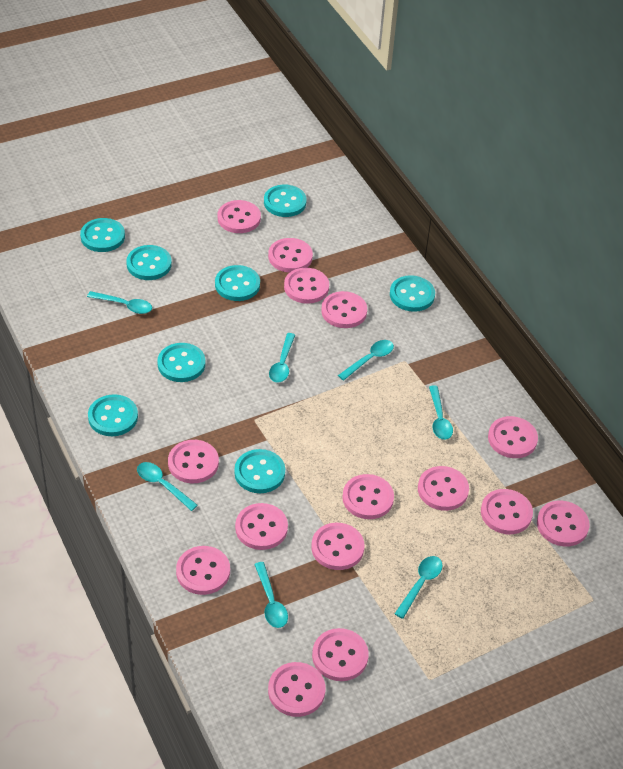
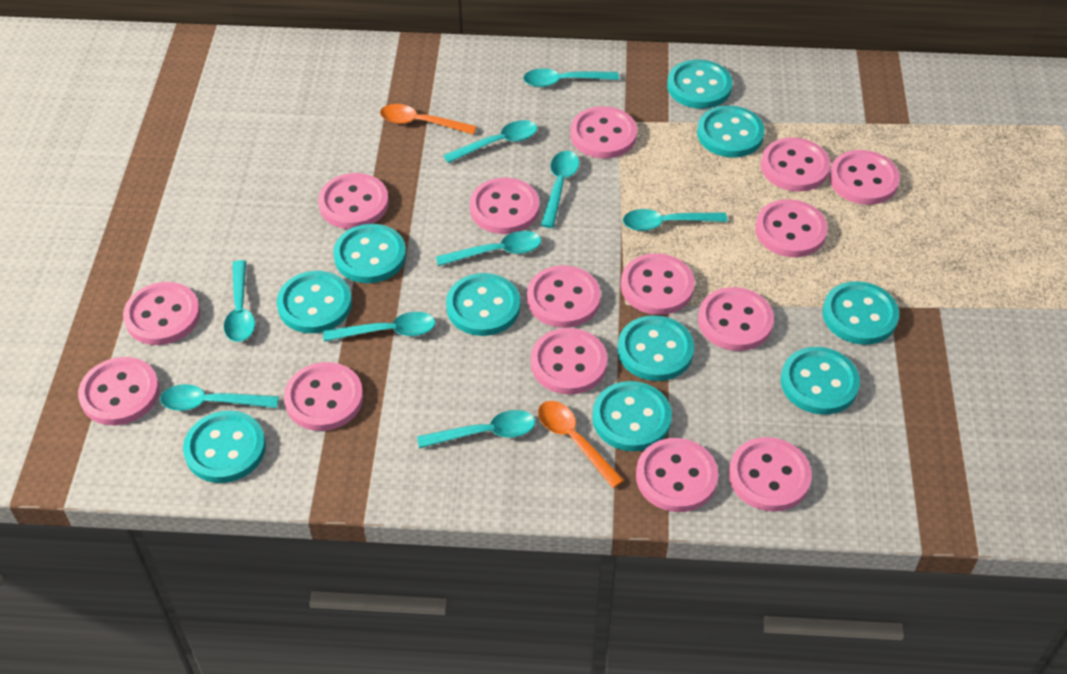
orange spoon: none = 0 -> [380,104,477,135] [538,401,624,488] = 2
turquoise button: [80,218,125,252] [88,394,138,436] [126,245,172,280] [157,343,205,382] [215,265,260,301] [234,449,285,493] [264,185,307,217] [390,275,435,312] = 8 -> [183,411,266,483] [277,271,352,333] [333,224,406,283] [446,273,520,336] [592,381,672,451] [618,315,694,381] [667,59,733,109] [697,105,765,157] [781,347,860,415] [823,281,899,345] = 10
turquoise spoon: [87,291,152,314] [137,462,198,511] [254,562,288,628] [269,333,295,382] [338,340,394,381] [395,556,443,619] [429,386,453,440] = 7 -> [160,384,279,411] [224,260,255,342] [323,312,435,342] [417,410,535,448] [436,231,541,266] [443,120,537,163] [523,68,619,87] [541,151,579,228] [623,209,727,231] = 9

